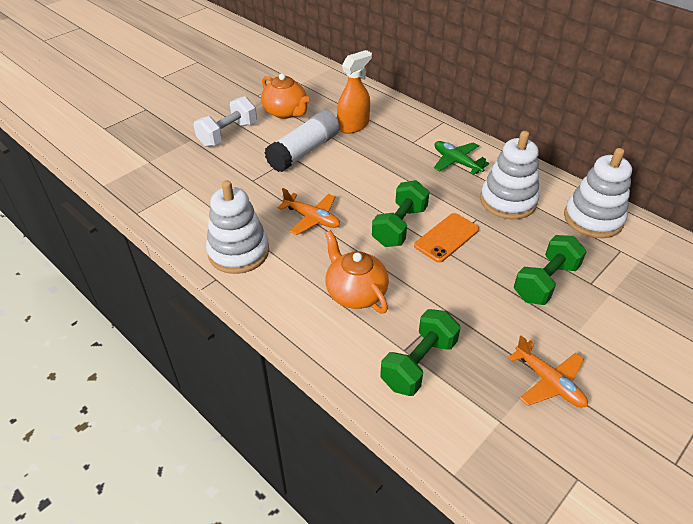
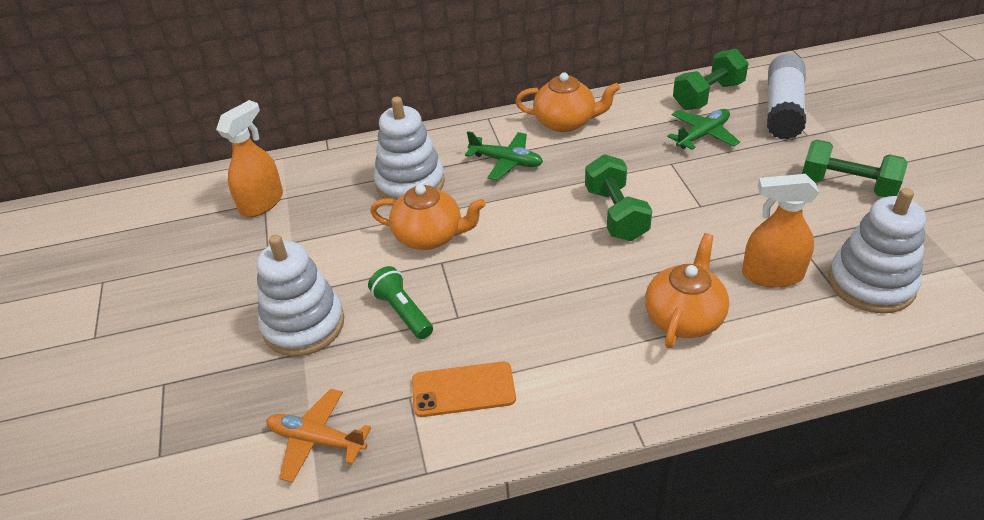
green flashlight: none = 0 -> [368,266,433,339] = 1
green plane: [434,141,489,175] = 1 -> [465,131,543,180] [667,109,740,150] = 2
orange plane: [278,188,340,235] [508,335,588,408] = 2 -> [266,389,371,483] = 1
orange spray bottle: [337,50,372,134] = 1 -> [216,100,283,217] [742,174,819,288] = 2
orange teapot: [261,73,310,119] [325,230,389,314] = 2 -> [370,184,486,250] [515,72,620,132] [645,233,729,348] = 3
white dumbbell: [194,96,257,147] = 1 -> none = 0

